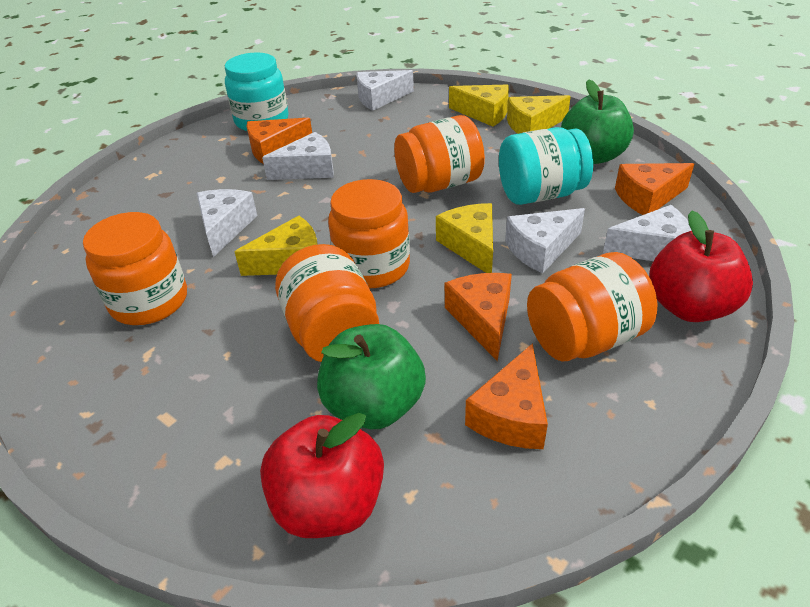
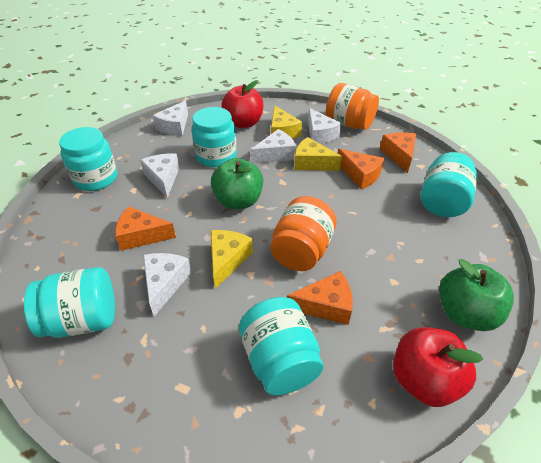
orange jar: [83,212,187,325] [275,244,379,362] [328,179,410,288] [394,115,485,193] [527,252,658,361] = 5 -> [270,196,336,271] [326,83,379,130] = 2
turquoise jar: [225,52,289,131] [499,127,593,205] = 2 -> [24,267,115,338] [59,127,118,191] [191,107,237,167] [239,297,324,395] [421,152,477,217] = 5
yellow cheese: [234,216,318,276] [436,203,493,273] [449,84,509,127] [507,95,571,134] = 4 -> [210,230,253,289] [271,105,302,139] [294,137,342,171] = 3

